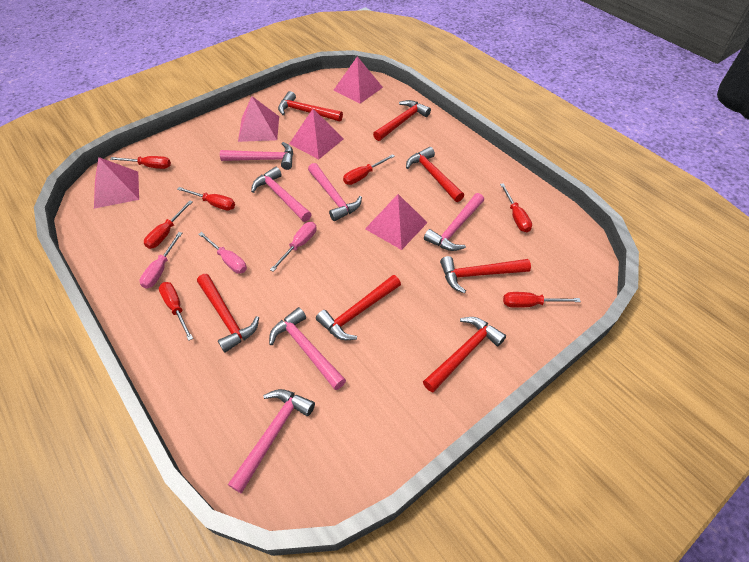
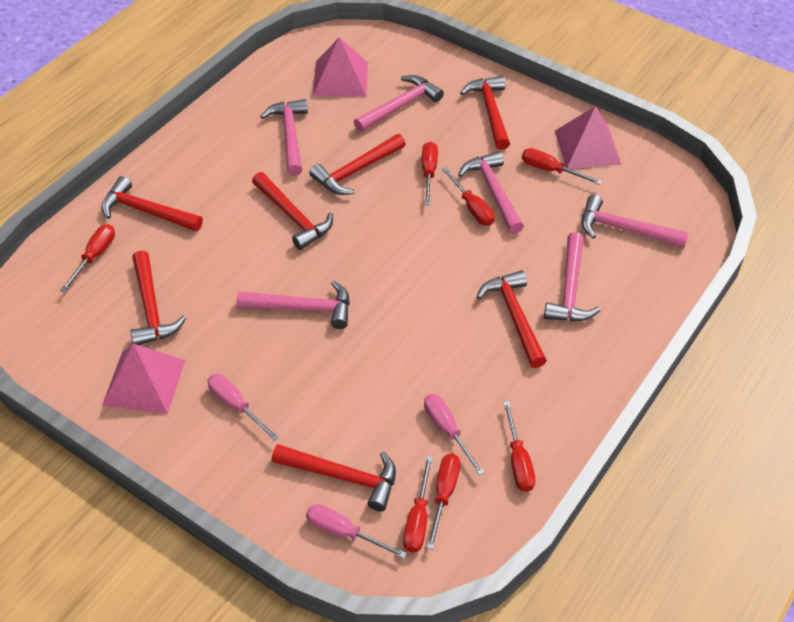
pink pyramid: [94,157,139,209] [238,96,279,142] [289,109,344,159] [334,56,383,104] [365,194,428,250] = 5 -> [102,344,185,414] [313,37,368,97] [555,106,622,169] = 3

